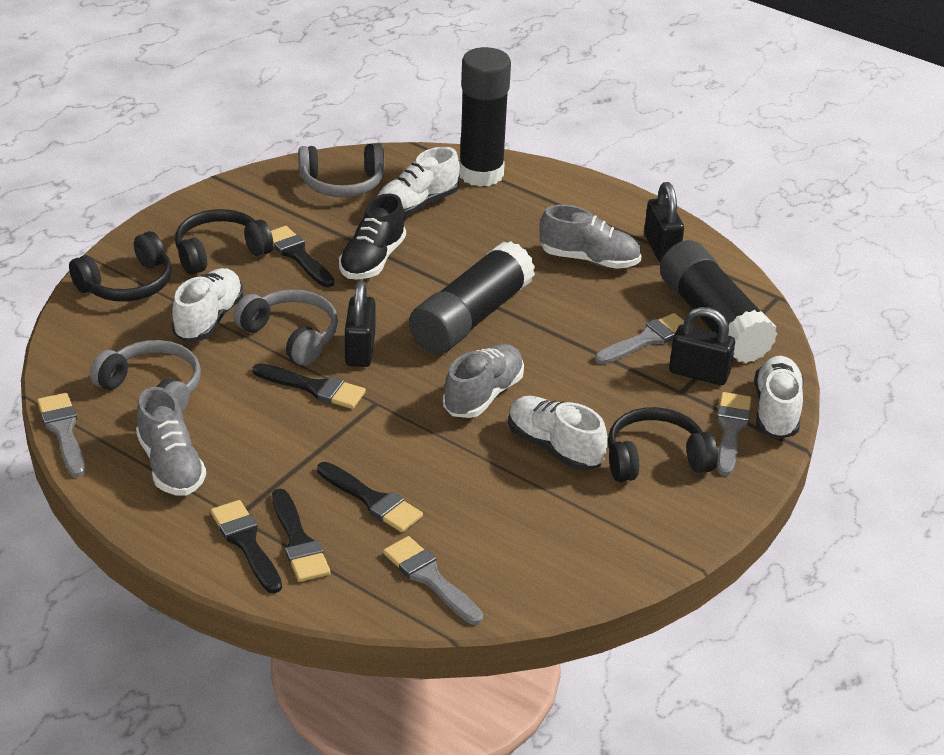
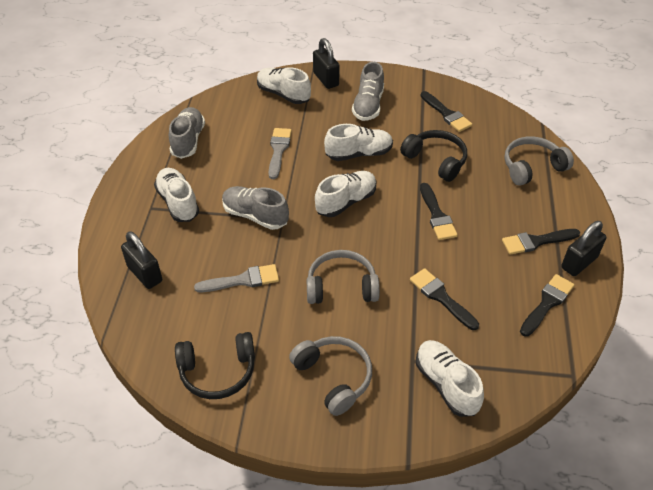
black glue stick: [409,241,535,354] [459,47,511,187] [660,240,778,363] = 3 -> none = 0
black headphones: [69,231,172,302] [175,209,273,275] [608,407,718,482] = 3 -> [175,332,255,399] [400,130,467,182] = 2
black shoe: [339,193,406,279] = 1 -> none = 0
grey brush: [37,393,85,477] [383,536,483,625] [595,313,684,364] [717,392,751,476] = 4 -> [194,264,279,292] [268,128,292,179] = 2
white shoe: [172,268,243,342] [377,146,460,217] [508,396,608,471] [754,356,803,439] = 4 -> [154,168,199,222] [257,67,311,104] [315,171,377,217] [324,124,393,161] [416,340,484,417] = 5

